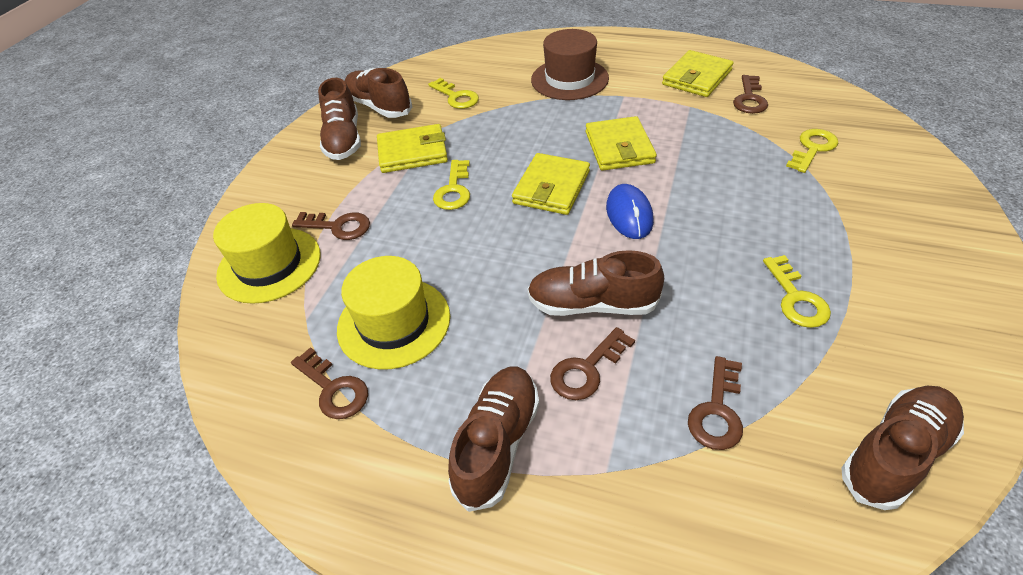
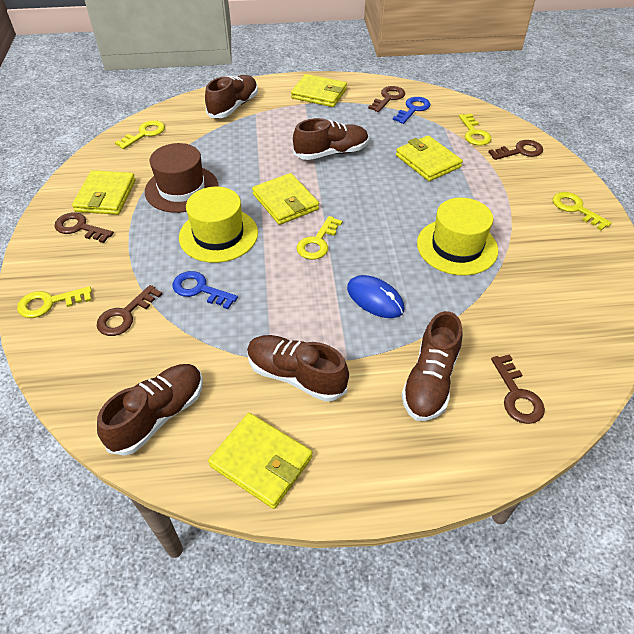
blue key: none = 0 -> [172,271,238,309] [393,97,430,124] = 2
yellow key: [428,78,479,109] [433,160,470,210] [763,255,831,328] [786,129,838,173] = 4 -> [17,286,92,318] [115,120,165,149] [297,216,342,260] [459,114,491,146] [553,192,612,230] = 5
yellow wallet: [377,124,448,173] [512,153,590,215] [586,116,657,171] [662,50,734,97] = 4 -> [72,170,136,215] [208,413,313,509] [252,173,319,225] [291,74,347,107] [396,135,463,181] = 5

